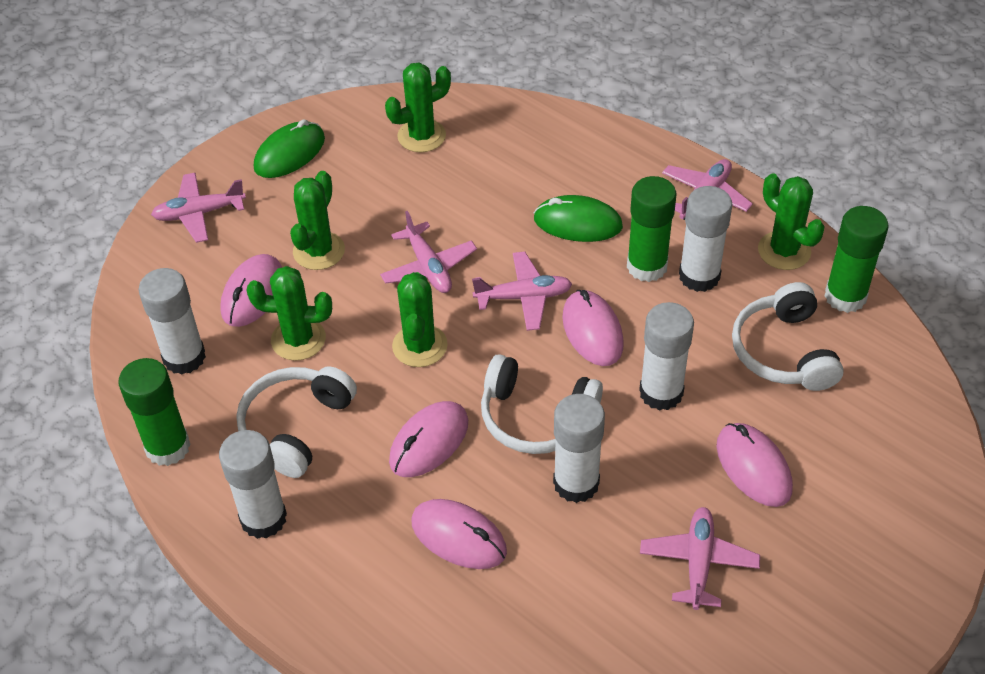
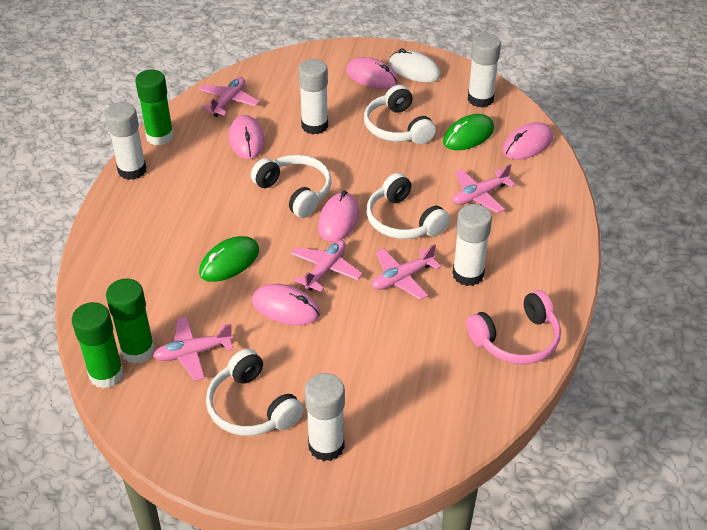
green cactus: [246,266,332,361] [290,171,345,270] [385,62,451,152] [392,272,448,367] [758,173,825,270] = 5 -> none = 0
pink headphones: none = 0 -> [466,290,561,365] = 1
white headphones: [236,366,357,478] [481,354,603,454] [732,282,844,391] = 3 -> [206,349,304,436] [251,155,332,218] [364,85,436,144] [366,173,450,239] = 4
white mouse: none = 0 -> [389,48,441,82] = 1

